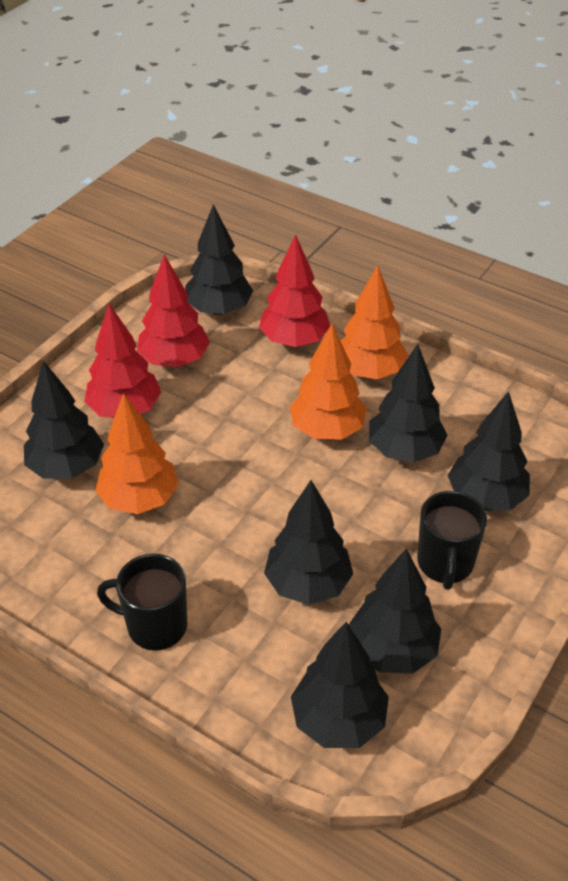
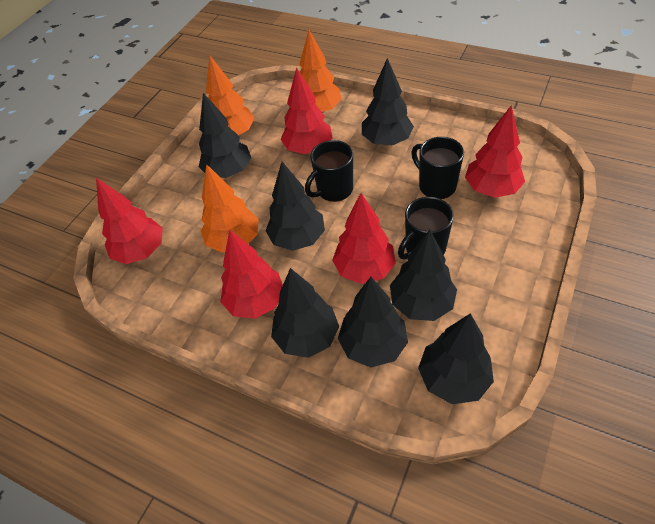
black mug: [97,554,187,651] [417,491,487,590] = 2 -> [305,140,353,202] [398,197,454,260] [411,137,464,199] = 3
red tree: [84,304,161,418] [137,254,210,367] [259,234,331,347] = 3 -> [96,178,163,264] [220,230,283,319] [281,68,332,154] [332,193,396,284] [465,105,525,198] = 5

